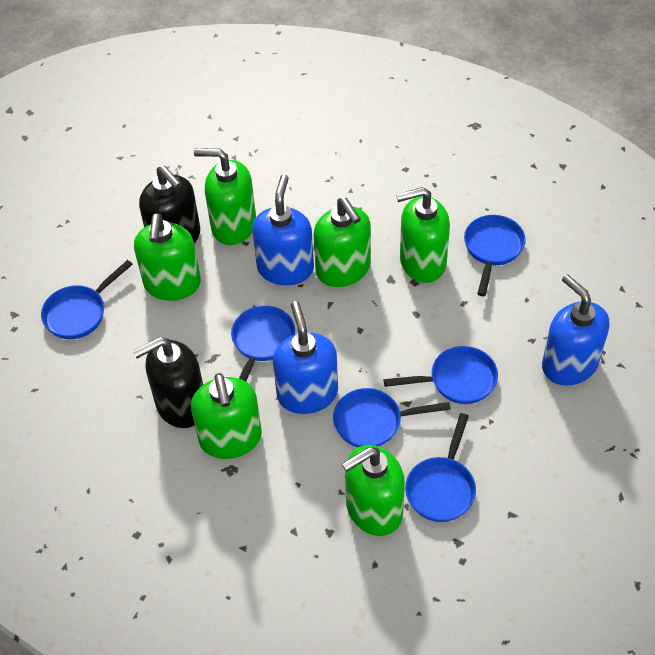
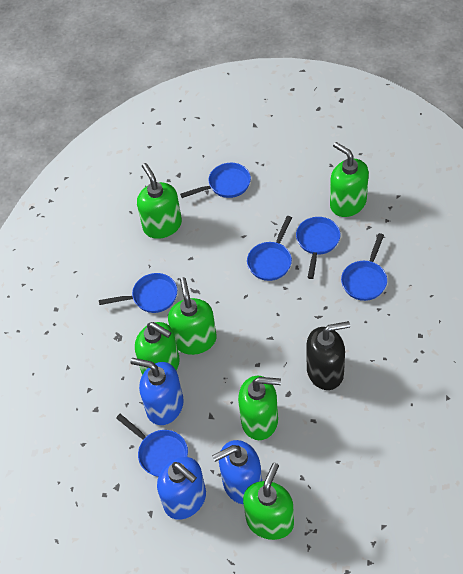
black soap dispenser: [133,337,203,428] [139,165,200,244] = 2 -> [306,321,350,390] = 1

